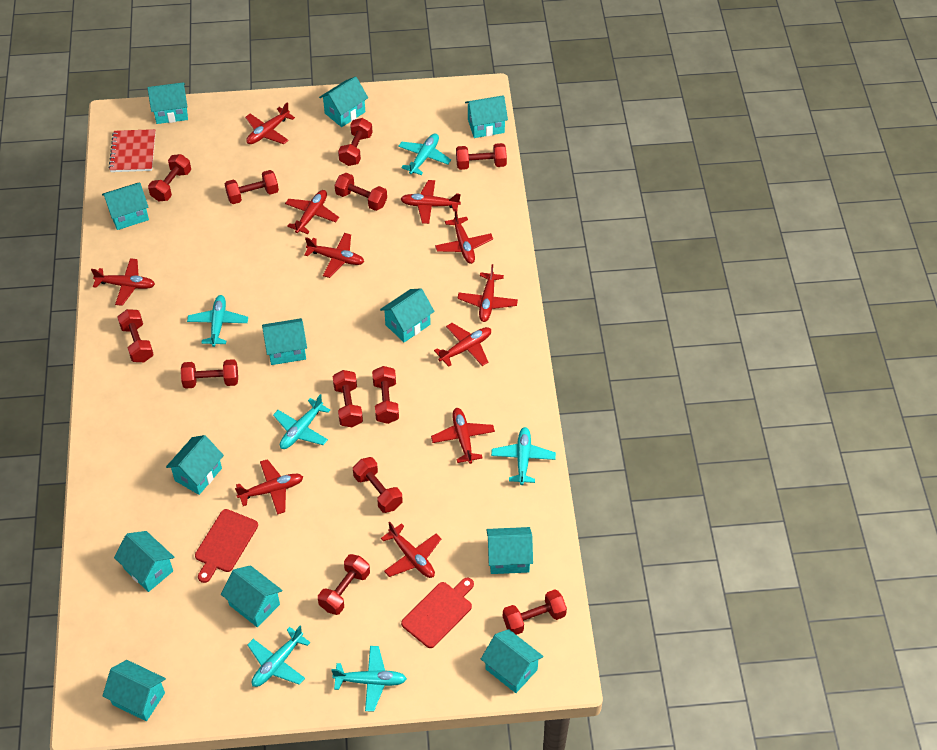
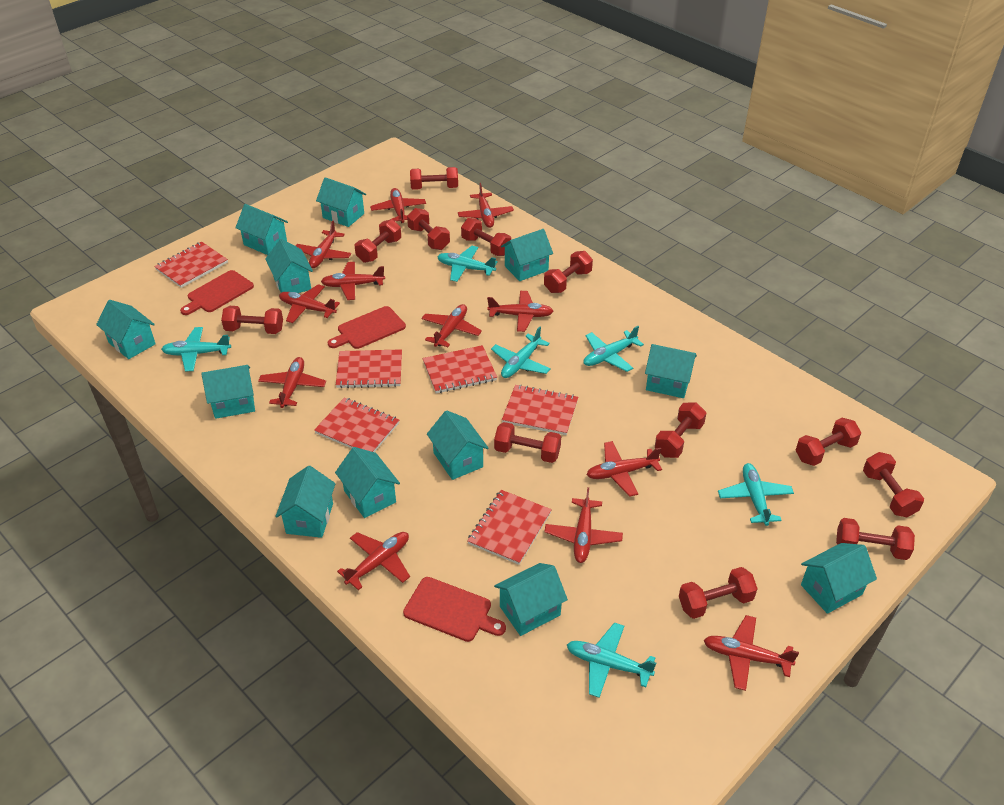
red cutting board: [195,509,258,583] [401,578,474,648] = 2 -> [180,270,254,315] [328,306,406,349] [403,577,506,642] = 3
red notebook: [109,129,156,172] = 1 -> [154,242,228,288] [314,397,399,452] [336,349,402,388] [423,345,497,394] [467,490,552,565] [502,384,578,435] = 6
red plane: [91,258,155,306] [235,459,303,514] [245,102,295,144] [285,190,339,234] [304,233,364,278] [381,521,441,578] [401,180,461,224] [431,408,495,464] [434,323,491,367] [435,209,493,264] [457,264,518,322] = 11 -> [258,357,326,408] [279,284,340,323] [296,221,351,268] [321,262,385,300] [337,532,410,590] [370,188,426,223] [421,304,482,347] [458,183,514,228] [487,291,553,332] [545,487,623,563] [586,441,662,497] [704,615,799,691] = 12

